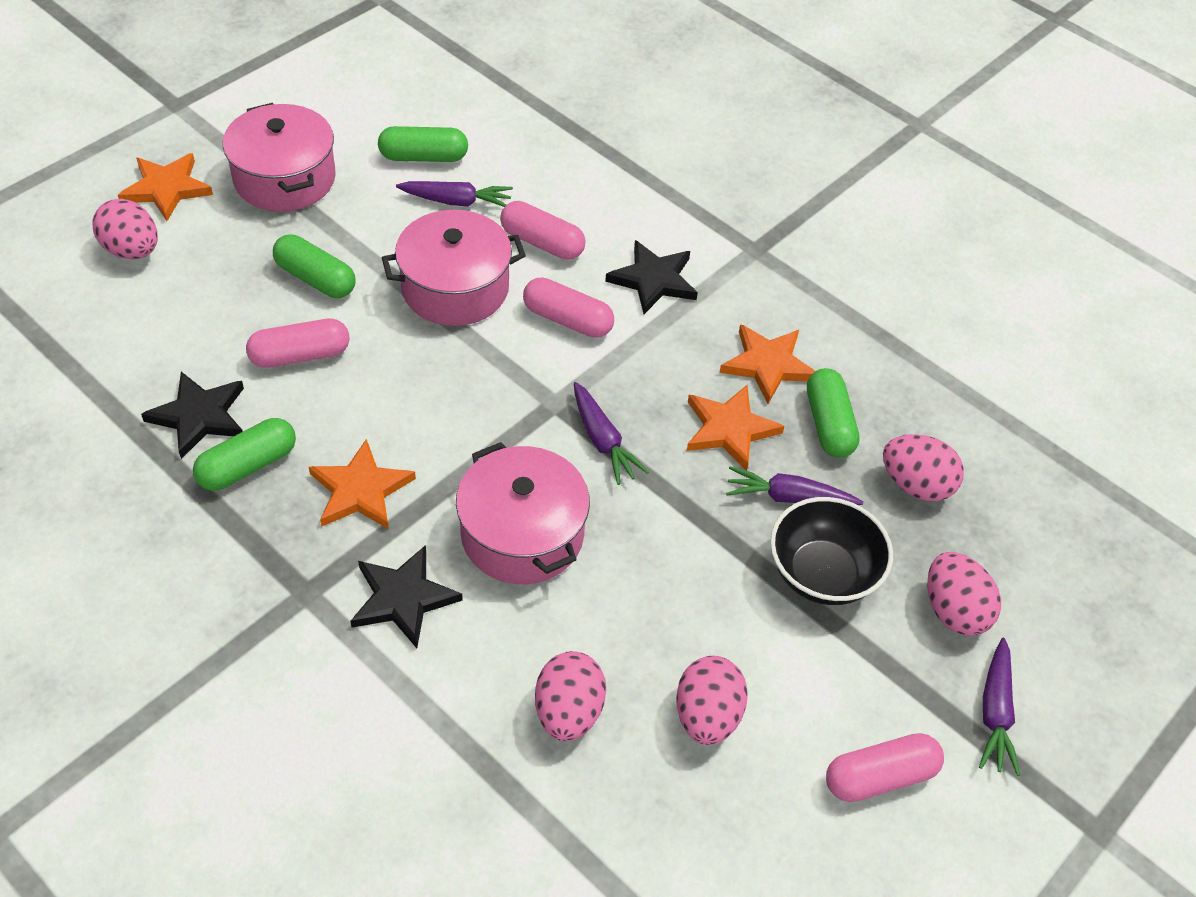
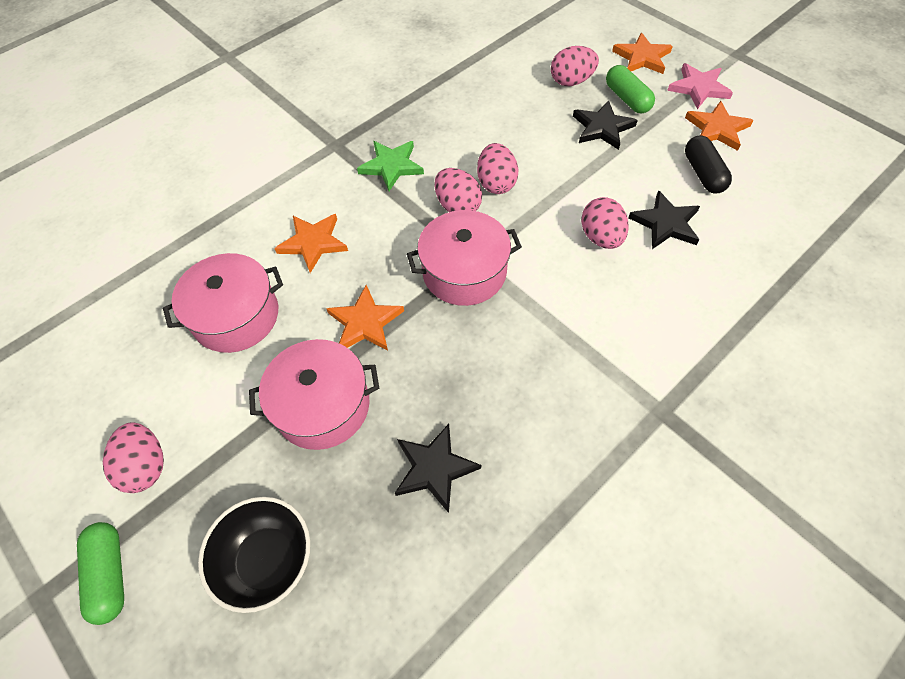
black capsule: none = 0 -> [685,135,732,193] = 1
green capsule: [193,418,296,491] [273,234,356,298] [378,126,468,162] [807,368,860,458] = 4 -> [77,522,124,625] [606,65,655,113] = 2
green star: none = 0 -> [357,141,424,191] = 1
pink capsule: [246,318,349,368] [500,201,586,260] [523,277,614,338] [826,733,944,802] = 4 -> none = 0
pink star: none = 0 -> [667,63,733,109] = 1
purple carrot: [396,181,513,207] [574,382,649,485] [726,466,863,505] [979,638,1020,776] = 4 -> none = 0

